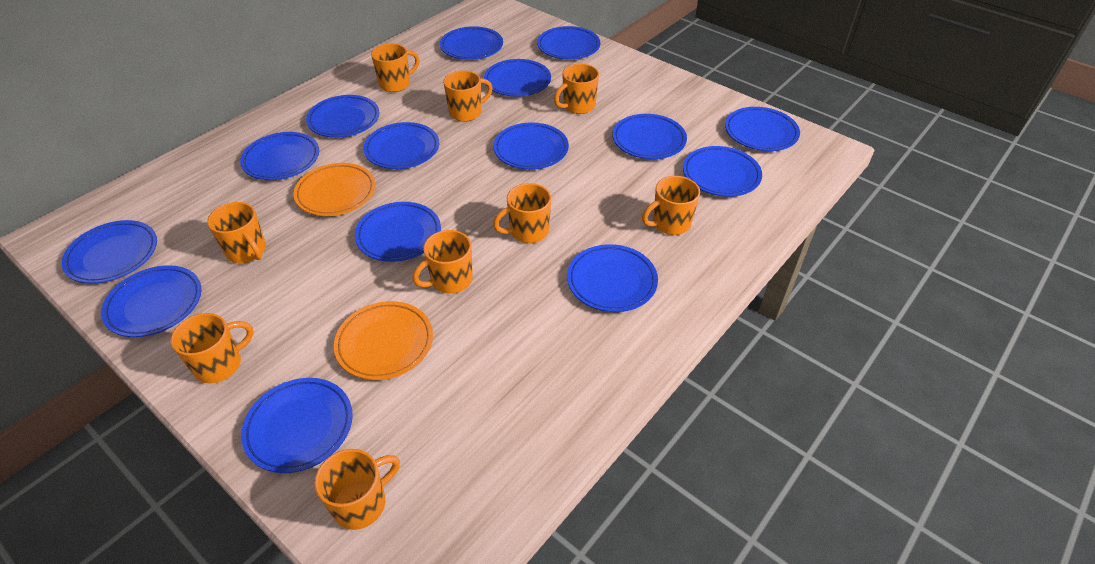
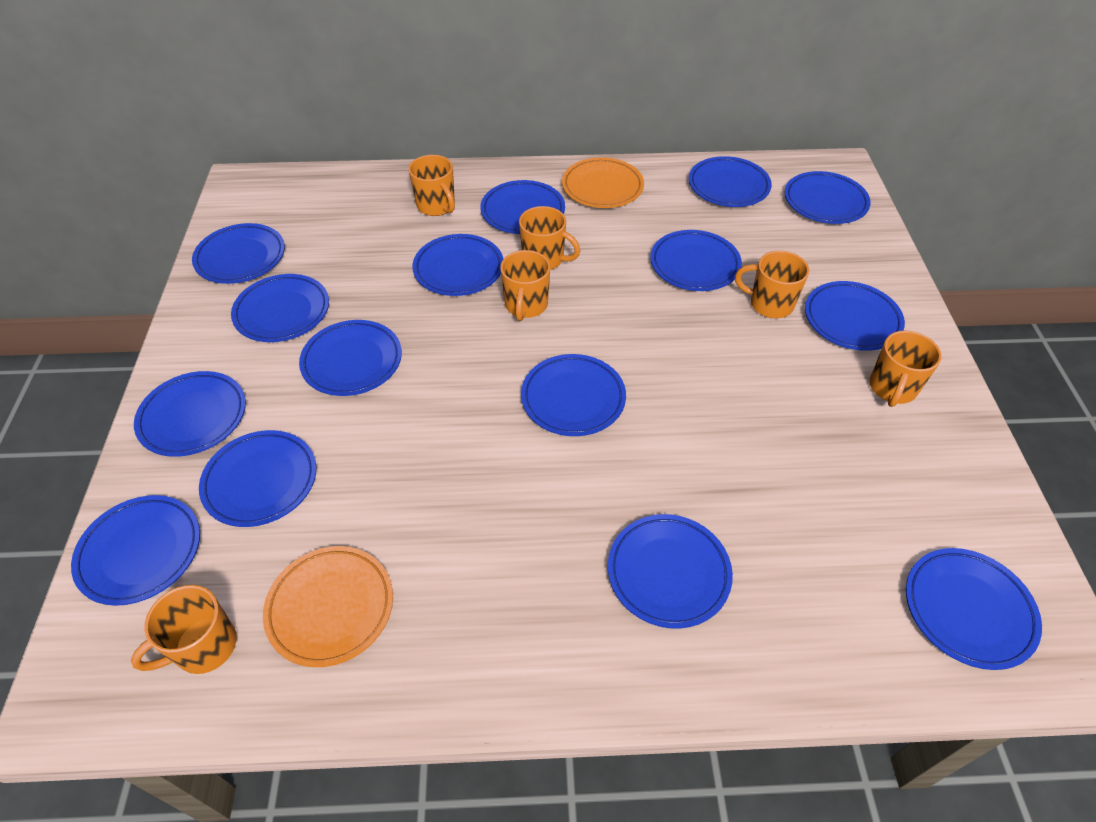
orange mug: [171,313,254,384] [207,202,266,263] [315,449,400,530] [371,43,419,92] [412,230,473,294] [443,70,493,122] [493,183,551,243] [554,64,599,114] [642,176,700,235] = 9 -> [131,585,237,674] [408,155,455,216] [500,250,550,321] [519,206,581,270] [735,251,809,318] [869,331,942,407] = 6

